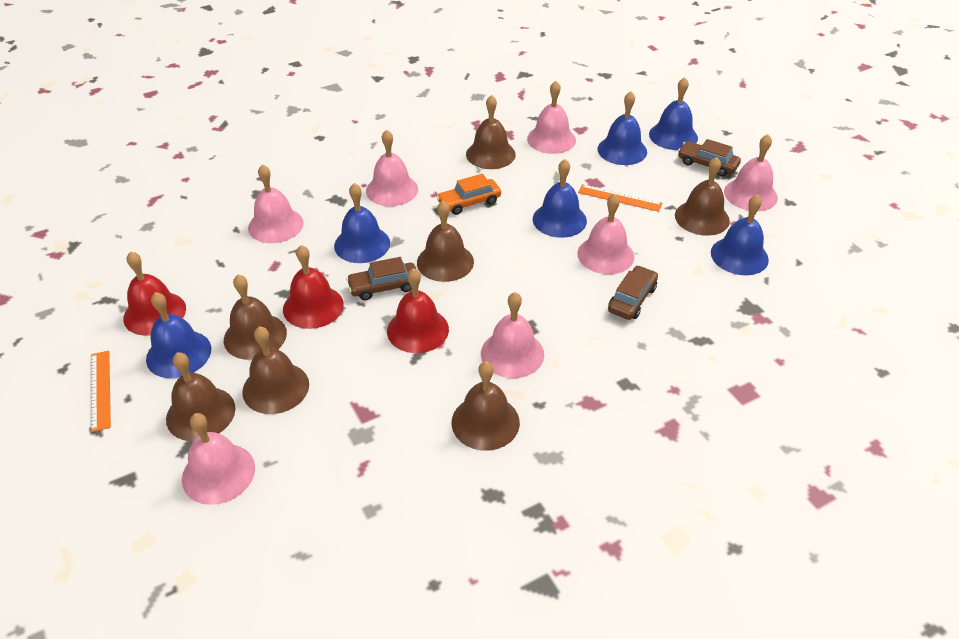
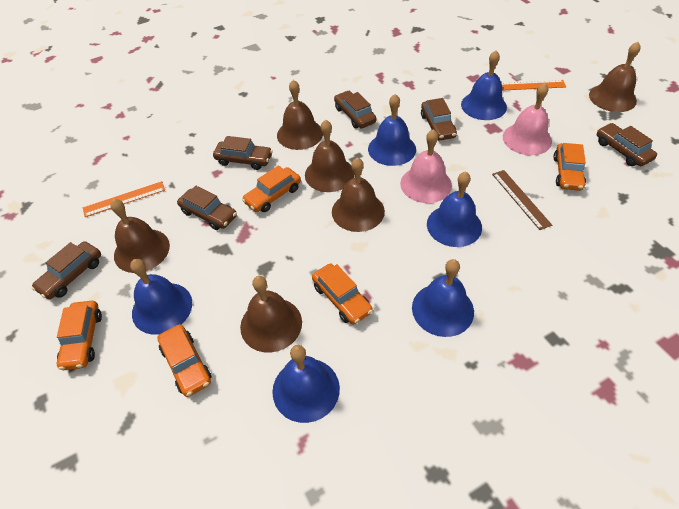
brown bell: [166,352,236,441] [224,274,287,360] [242,326,309,414] [417,201,474,282] [451,361,520,451] [466,95,516,169] [675,157,730,236] = 7 -> [110,199,170,273] [240,276,302,352] [277,80,323,150] [305,120,354,192] [332,157,385,232] [589,42,641,112] = 6
brown car: [346,257,416,300] [608,265,658,320] [678,139,741,176] = 3 -> [31,241,101,299] [177,186,237,230] [213,136,273,170] [334,91,376,129] [421,98,457,140] [597,123,657,166] = 6
brown ruler: none = 0 -> [492,170,552,230] = 1
orange car: [437,174,501,215] = 1 -> [57,301,102,370] [157,324,211,397] [242,165,301,212] [312,264,373,325] [553,143,586,191] = 5
pink bell: [182,413,255,505] [248,164,304,243] [366,130,418,206] [481,292,544,378] [527,81,576,154] [577,193,634,274] [724,134,778,211] = 7 -> [400,129,452,203] [503,83,552,155] = 2
red bell: [123,251,186,336] [283,245,344,329] [387,268,449,353] = 3 -> none = 0

